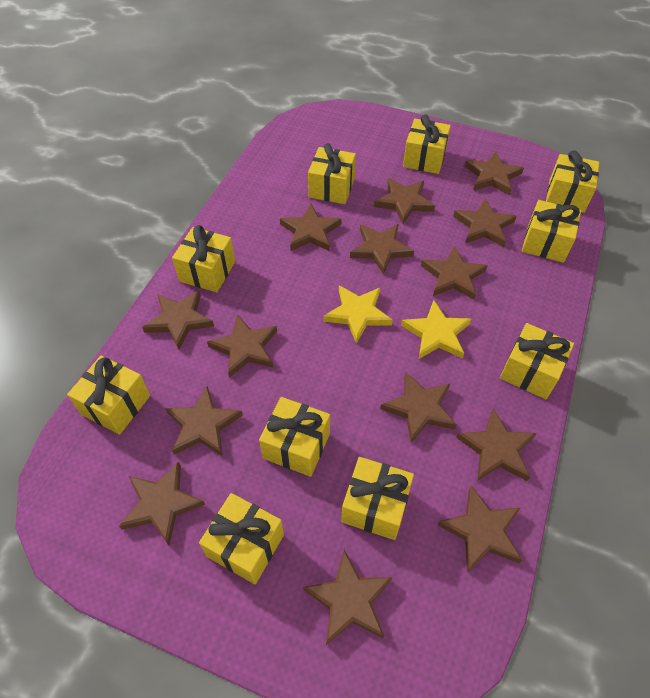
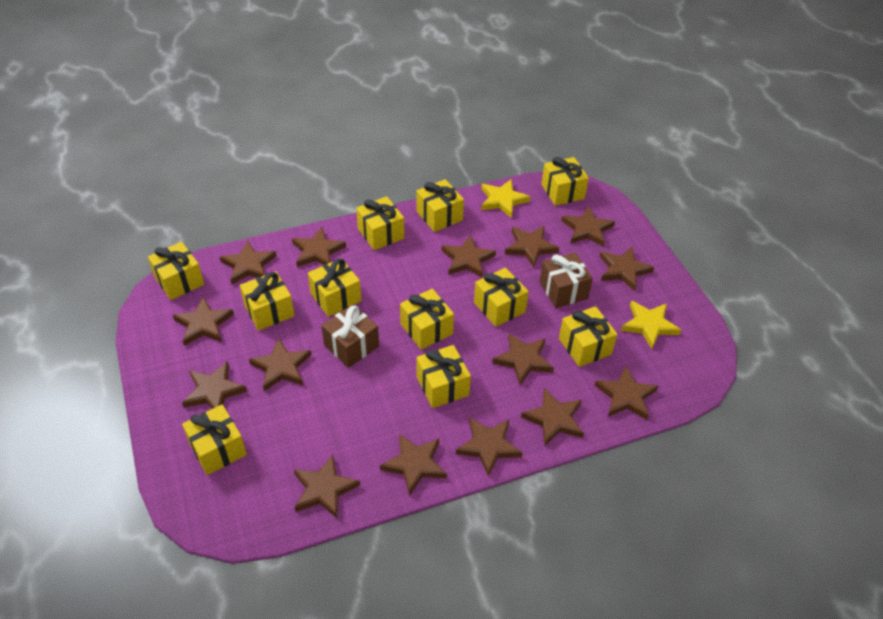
brown gift: none = 0 -> [321,304,379,368] [539,252,593,308] = 2
brown star: [119,462,205,545] [142,291,214,349] [165,386,243,456] [207,314,277,378] [280,204,341,251] [303,550,393,645] [350,224,414,275] [374,178,435,224] [380,372,456,443] [421,245,488,300] [437,486,522,572] [453,198,517,247] [456,409,537,481] [464,151,524,195] = 14 -> [173,296,234,346] [182,361,247,409] [220,240,277,284] [249,338,311,391] [292,227,346,267] [294,455,360,518] [380,434,447,496] [441,235,496,278] [456,417,522,477] [492,333,554,385] [505,226,559,267] [521,388,584,446] [561,206,615,247] [595,366,658,420] [600,247,654,291] = 15
yellow gift: [67,356,150,435] [172,225,235,292] [199,493,284,584] [259,397,330,477] [308,143,356,204] [341,457,414,540] [403,115,451,174] [500,323,574,399] [522,200,581,263] [546,151,599,213] = 10 -> [148,242,204,300] [182,404,247,475] [240,271,294,331] [308,258,361,317] [356,196,405,250] [400,289,454,350] [416,179,464,232] [416,345,471,408] [474,267,529,327] [541,157,589,206] [559,306,617,367] = 11

